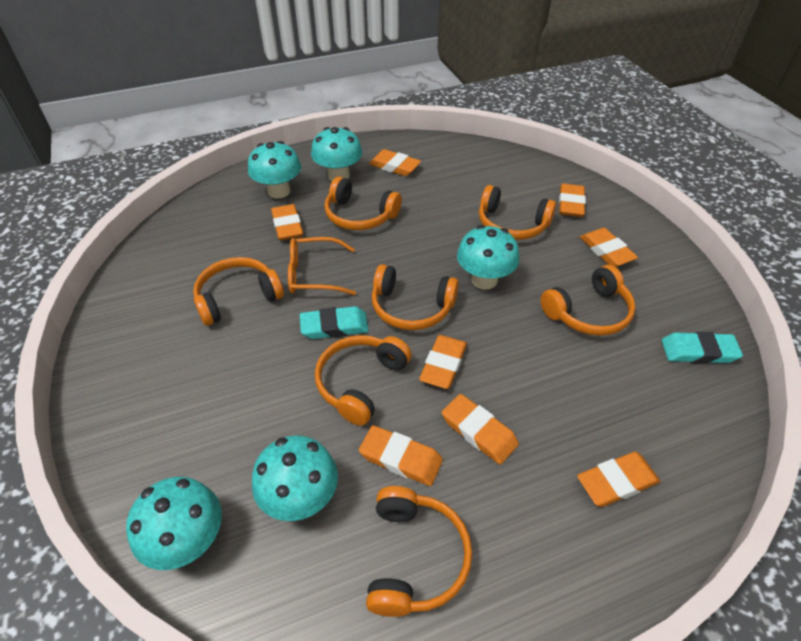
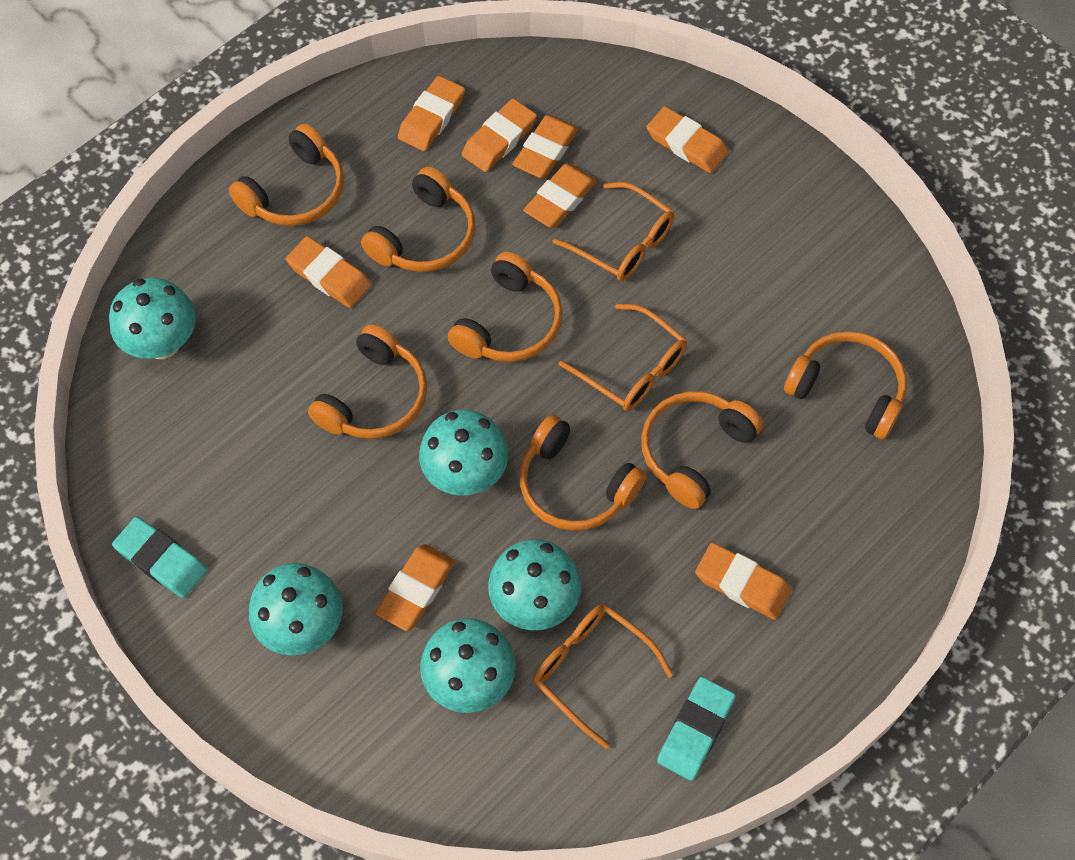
orange glasses: [288,237,356,295] = 1 -> [533,604,673,749] [553,182,674,281] [559,304,687,411] = 3

